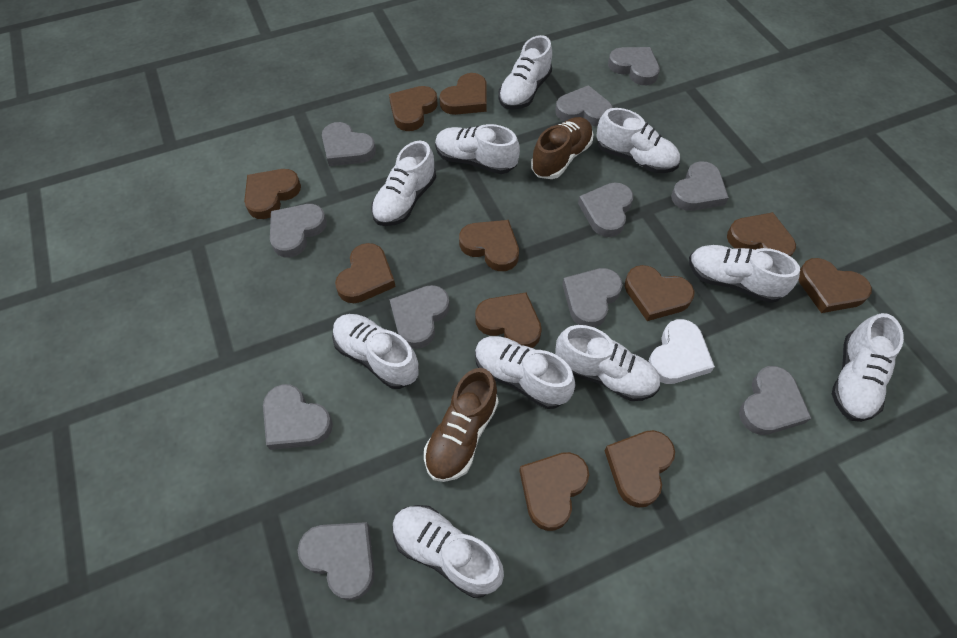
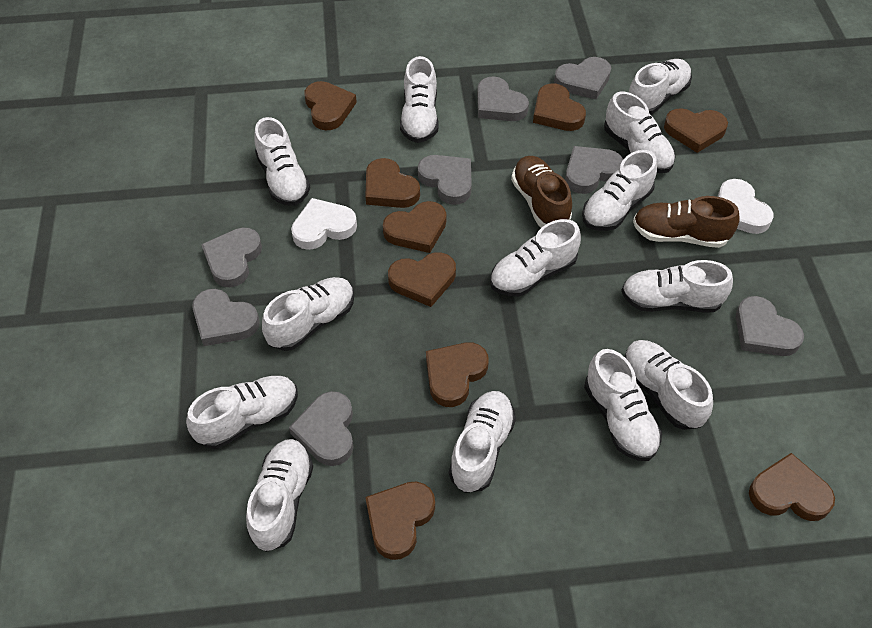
brown heart: [244,169,301,219] [335,243,396,303] [389,86,438,131] [439,73,486,115] [459,220,519,271] [475,293,542,348] [519,452,589,531] [604,430,675,508] [625,265,695,321] [727,212,796,257] [799,258,872,313] = 11 -> [305,81,357,130] [365,158,420,208] [365,482,435,560] [383,201,447,253] [388,252,456,307] [426,342,489,407] [533,83,586,131] [664,108,728,153] [749,453,835,521] = 9
grey heart: [263,384,333,450] [270,204,327,257] [298,522,375,600] [322,122,376,166] [389,285,450,349] [555,85,613,126] [562,268,623,328] [578,183,633,237] [608,47,660,85] [671,161,729,211] [739,366,811,435] = 11 -> [192,289,259,346] [201,228,262,287] [289,391,353,466] [418,155,472,205] [477,76,529,121] [554,57,611,100] [565,146,623,194] [736,296,804,356] = 8
white heart: [649,319,715,384] = 1 -> [291,198,357,250] [718,179,774,234] = 2
white shoe: [332,314,419,389] [371,141,436,226] [393,505,504,598] [435,124,520,174] [475,336,575,409] [498,35,552,110] [555,325,660,401] [596,108,680,173] [689,245,800,303] [832,313,904,422] = 10 -> [186,376,298,449] [246,439,313,552] [254,117,311,206] [262,277,354,351] [400,56,439,143] [449,391,516,493] [490,219,581,296] [582,150,657,231] [584,349,662,461] [604,91,675,173] [621,260,733,312] [625,340,713,430] [629,59,692,115] = 13

